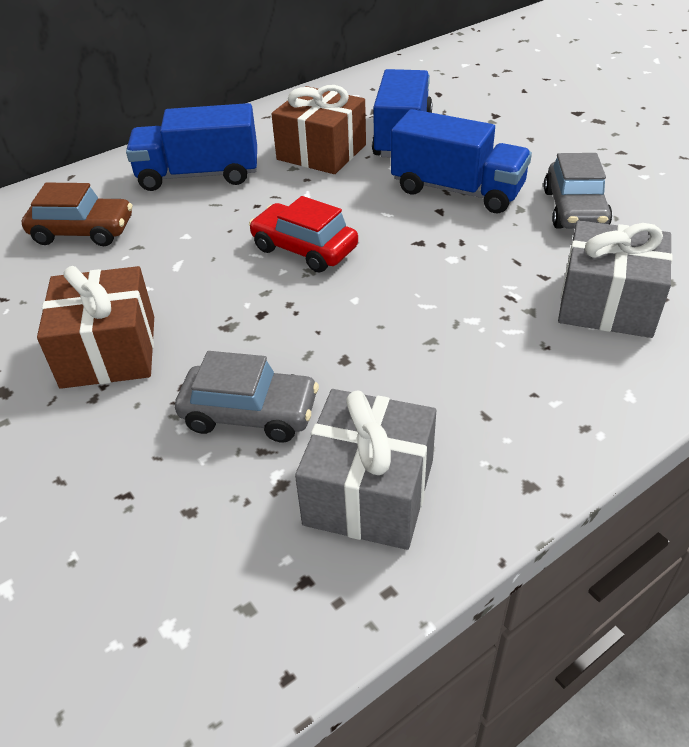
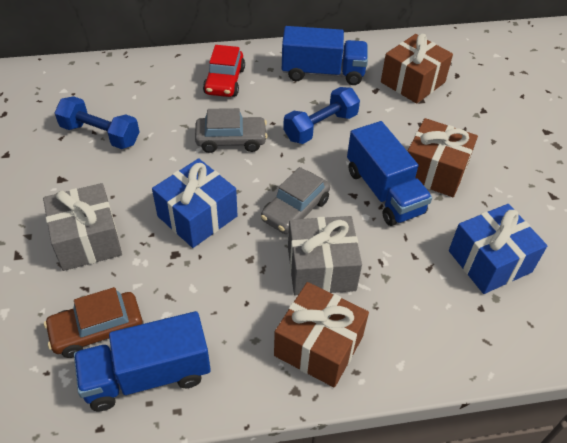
blue dumbbell: none = 0 -> [54,96,139,149] [283,87,360,144] = 2
blue gift: none = 0 -> [152,158,238,248] [449,204,547,294] = 2
brown gift: [37,266,154,389] [271,85,366,174] = 2 -> [274,282,369,388] [381,34,453,104] [408,118,478,197] = 3

